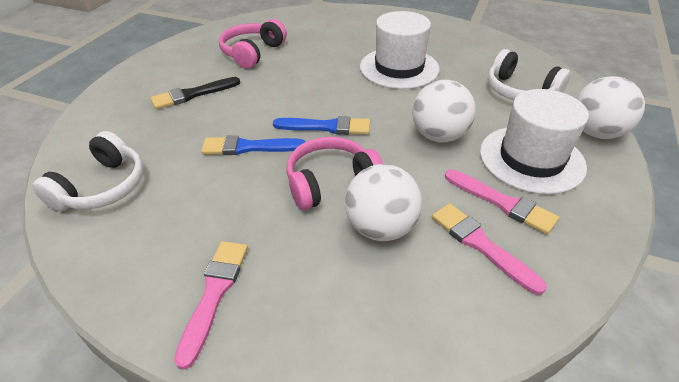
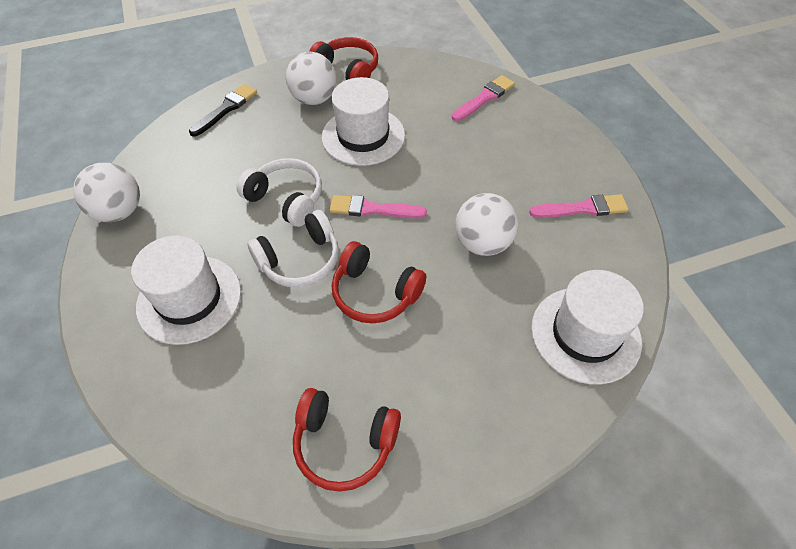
blue brush: [201,135,306,155] [273,116,370,135] = 2 -> none = 0
pink headphones: [219,19,287,69] [286,137,383,210] = 2 -> none = 0
red headphones: none = 0 -> [293,388,401,492] [309,37,378,80] [332,241,426,323] = 3
white hat: [360,11,439,89] [480,89,589,194] = 2 -> [131,235,241,345] [322,77,405,166] [531,270,644,384] = 3

